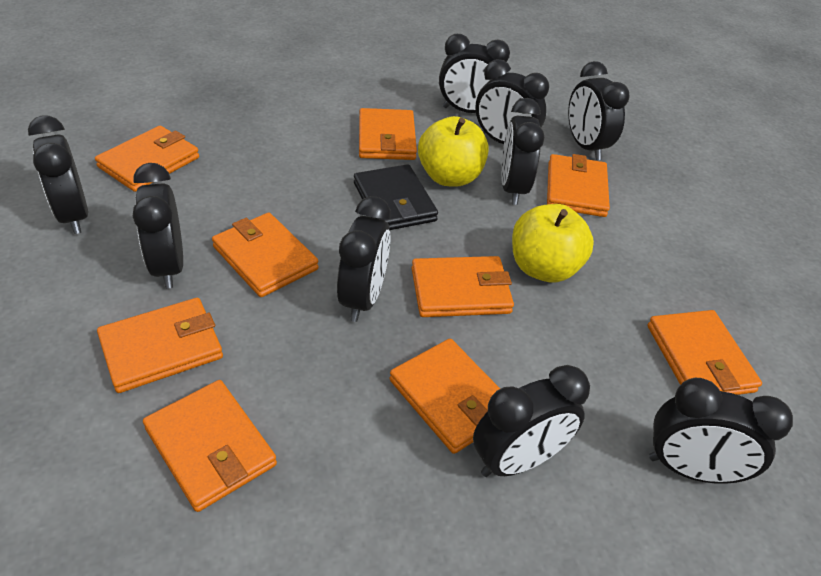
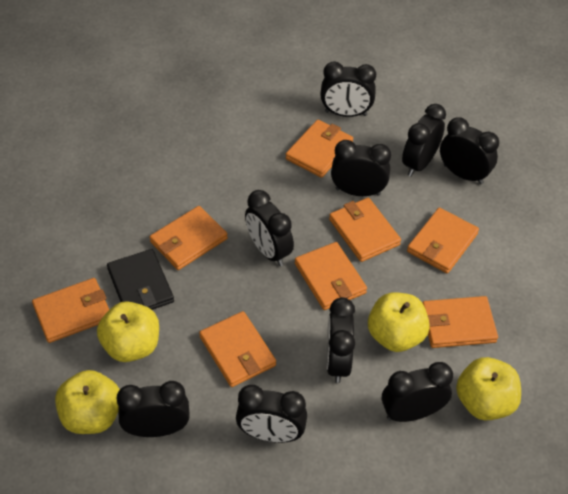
orange wallet: [95,126,199,192] [97,298,223,393] [143,380,277,512] [212,213,319,297] [359,108,417,160] [389,339,500,454] [412,256,514,317] [547,154,610,217] [647,310,762,395] = 9 -> [32,278,109,343] [150,206,228,270] [199,311,276,387] [285,120,353,178] [295,242,367,310] [329,198,401,262] [407,207,479,273] [423,296,498,348] = 8
yellow apple: [418,116,489,187] [512,204,594,283] = 2 -> [55,370,120,434] [97,301,159,362] [368,292,430,352] [456,357,521,421] = 4

